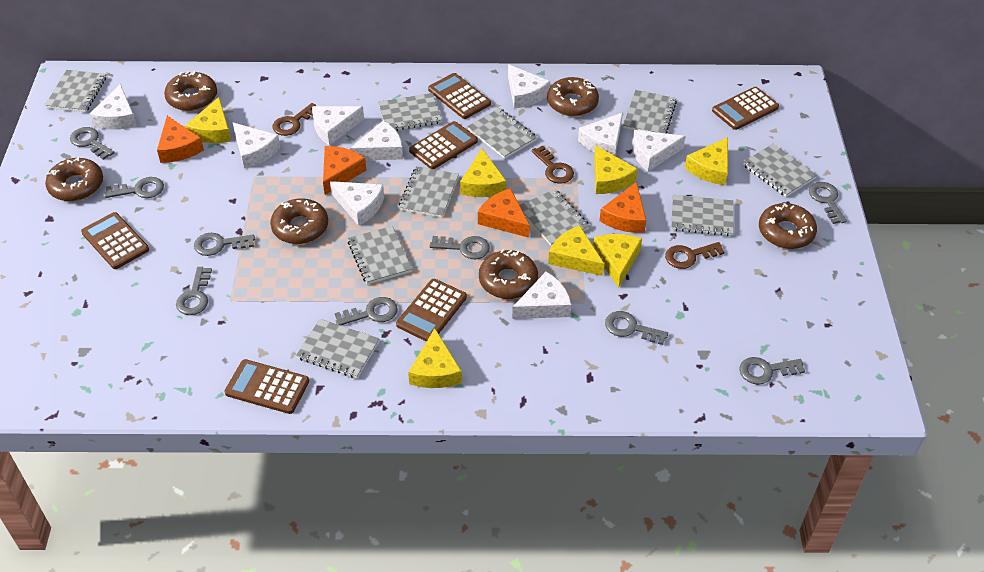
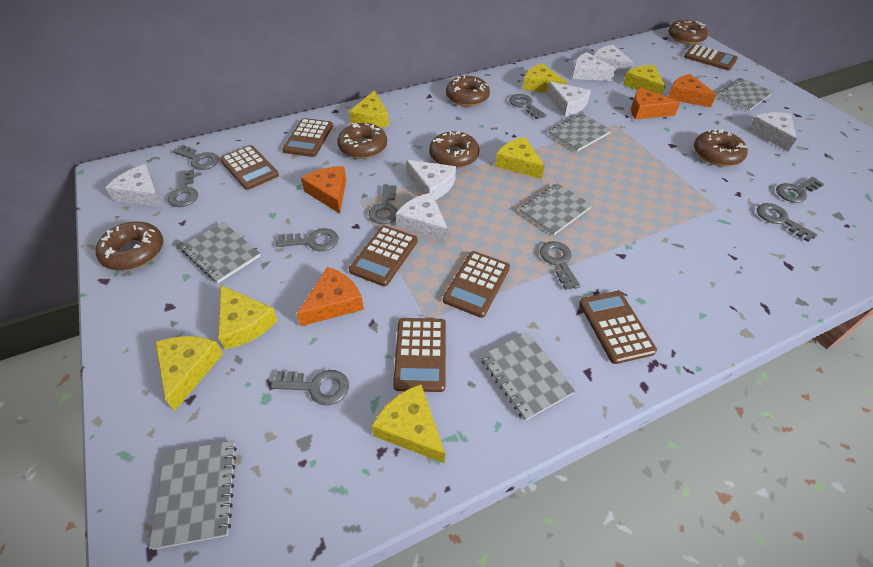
brown calculator: [81,212,149,269] [225,359,309,414] [396,279,467,342] [409,121,478,169] [428,73,491,119] [712,87,779,130] = 6 -> [220,145,279,190] [282,118,333,157] [349,225,418,286] [393,318,446,392] [443,251,510,318] [579,291,657,364] [684,44,738,70] = 7
brown key: [272,103,316,136] [531,146,574,184] [665,242,724,269] = 3 -> none = 0
grey notebook: [45,70,106,112] [296,319,380,378] [348,226,412,285] [378,93,442,131] [399,166,459,218] [467,108,537,159] [520,189,590,246] [623,90,677,134] [671,195,734,236] [743,144,817,197] = 10 -> [149,441,237,550] [180,222,260,283] [481,332,575,421] [519,183,592,235] [548,113,612,152] [717,78,774,111] = 6
white cheese: [89,84,137,130] [232,122,280,169] [312,106,364,146] [330,181,384,226] [350,120,403,161] [508,64,550,108] [512,272,571,319] [578,112,623,156] [632,130,686,171] = 9 -> [105,164,163,207] [396,192,448,242] [406,160,456,200] [547,81,591,116] [572,52,616,81] [594,45,634,74] [748,112,797,152] = 7

